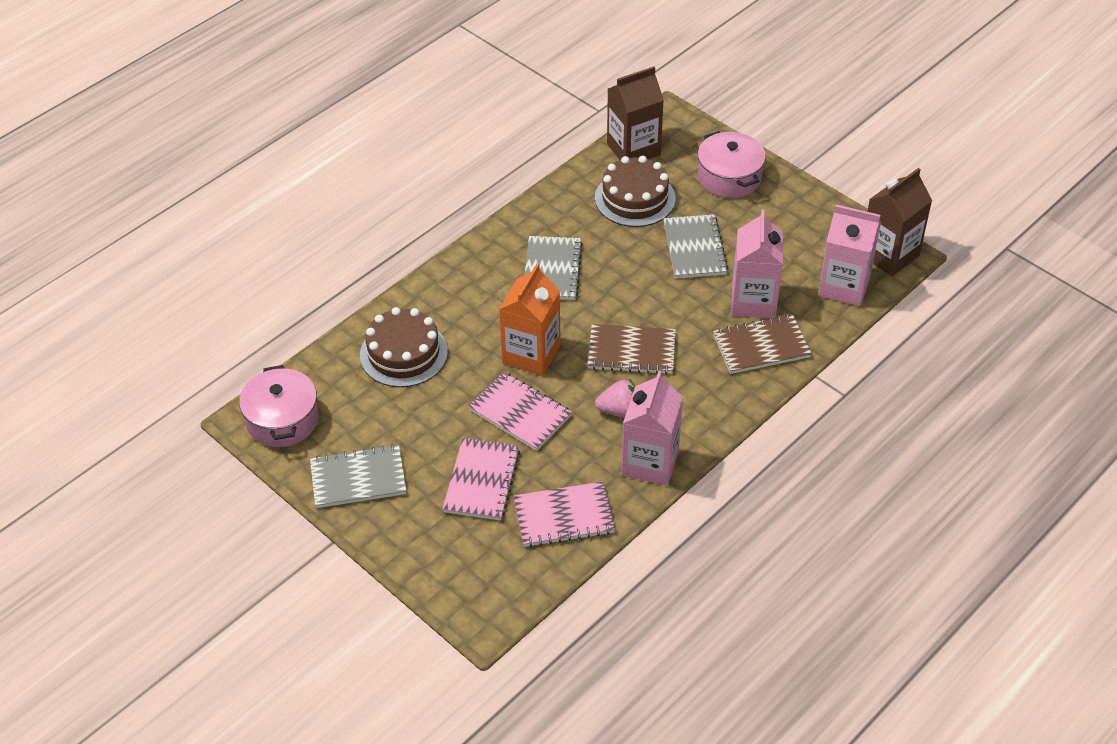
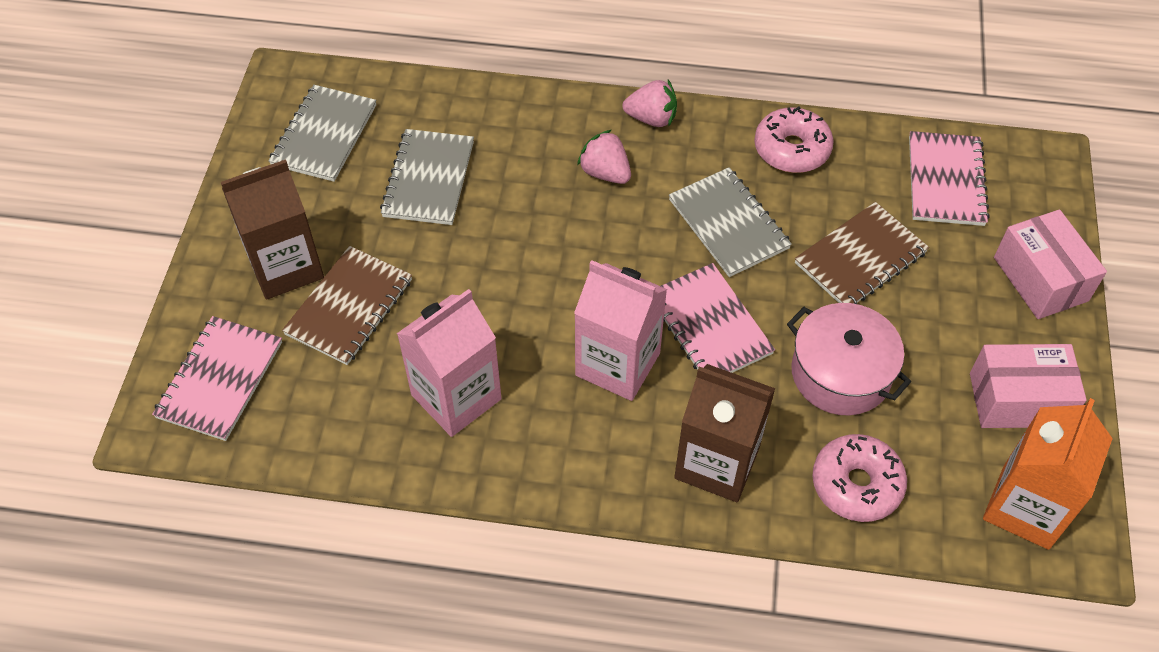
brown cake: [360,307,448,387] [595,156,676,227] = 2 -> none = 0
pink box: none = 0 -> [970,344,1087,428] [994,209,1107,319] = 2
pink carton: [622,371,683,486] [731,209,783,318] [818,205,881,306] = 3 -> [397,289,502,437] [574,260,667,401] = 2
pink donut: none = 0 -> [754,106,834,173] [812,434,907,522] = 2
pink pot: [239,365,319,447] [698,131,766,198] = 2 -> [787,303,911,415] = 1
pink strawberry: [595,378,635,418] = 1 -> [577,130,631,184] [622,80,677,127] = 2

